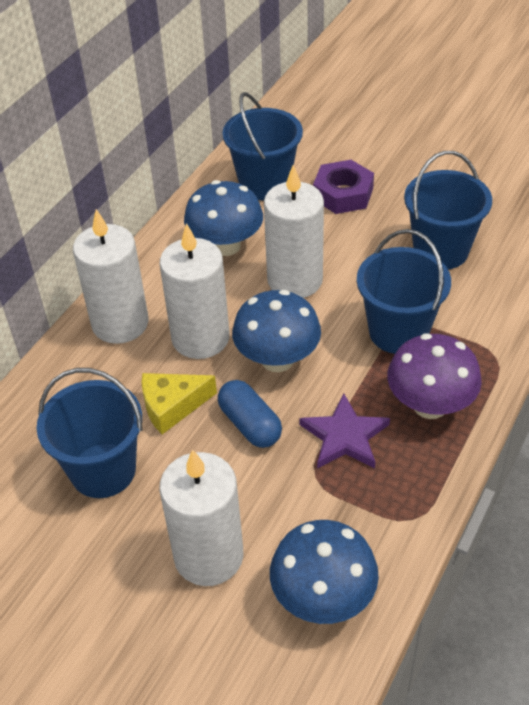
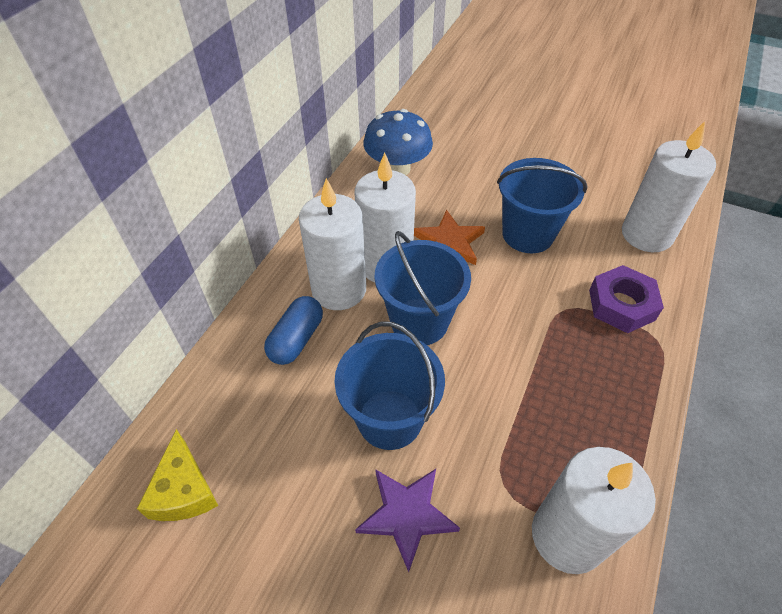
blue bucket: [37,368,143,498] [223,92,303,200] [357,229,451,354] [404,151,492,269] = 4 -> [335,321,445,450] [375,231,471,345] [497,158,588,253] = 3
blue mushroom: [184,180,263,256] [232,290,321,372] [270,520,379,624] = 3 -> [363,109,433,175] = 1
orange star: none = 0 -> [414,209,485,265] = 1
purple mushroom: [387,333,482,419] = 1 -> none = 0

